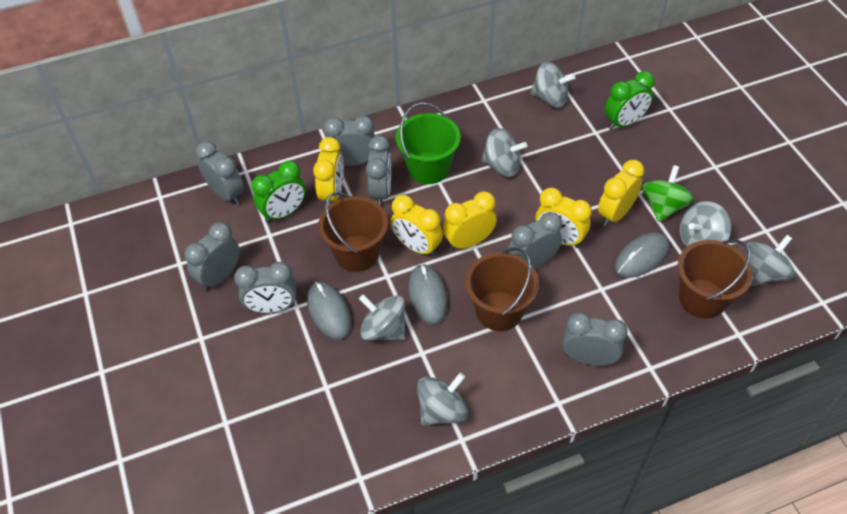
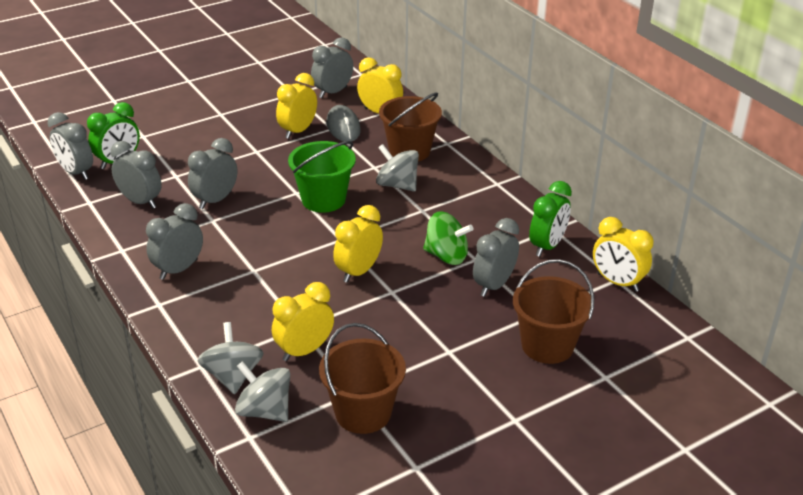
grey clock: [184,222,240,291] [196,141,244,205] [234,262,296,313] [323,116,375,166] [366,136,391,206] [508,212,562,269] [562,312,628,366] = 7 -> [47,112,93,180] [111,141,162,209] [146,203,203,280] [188,138,237,209] [311,37,353,98] [473,218,519,297] = 6
grey mouse: [307,282,352,340] [408,264,448,324] [615,232,670,278] = 3 -> [327,105,361,142] = 1
grey spinning top: [359,294,406,341] [417,373,468,426] [481,128,527,177] [530,62,575,108] [680,201,731,247] [746,235,795,286] = 6 -> [197,322,264,394] [235,361,290,422] [376,144,419,192] = 3

